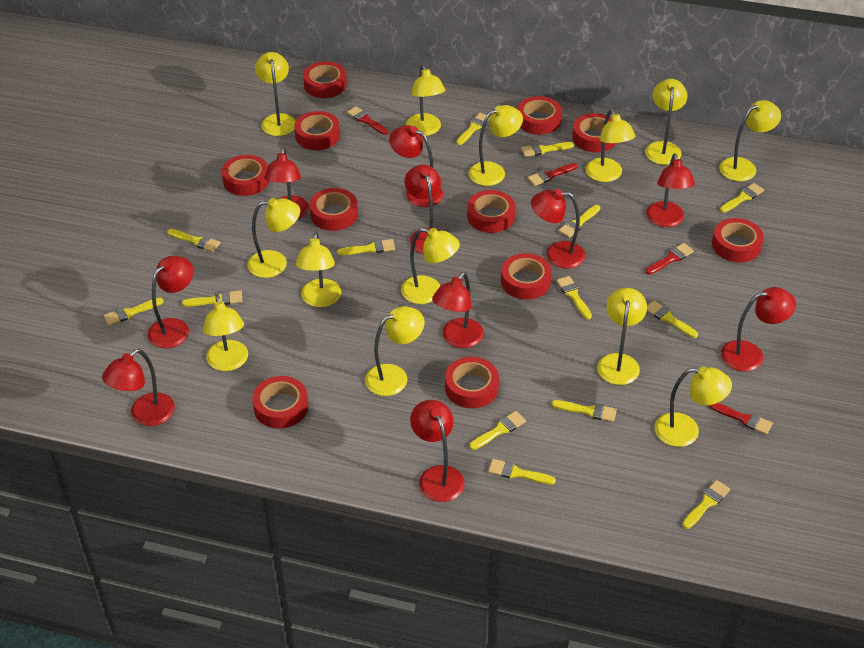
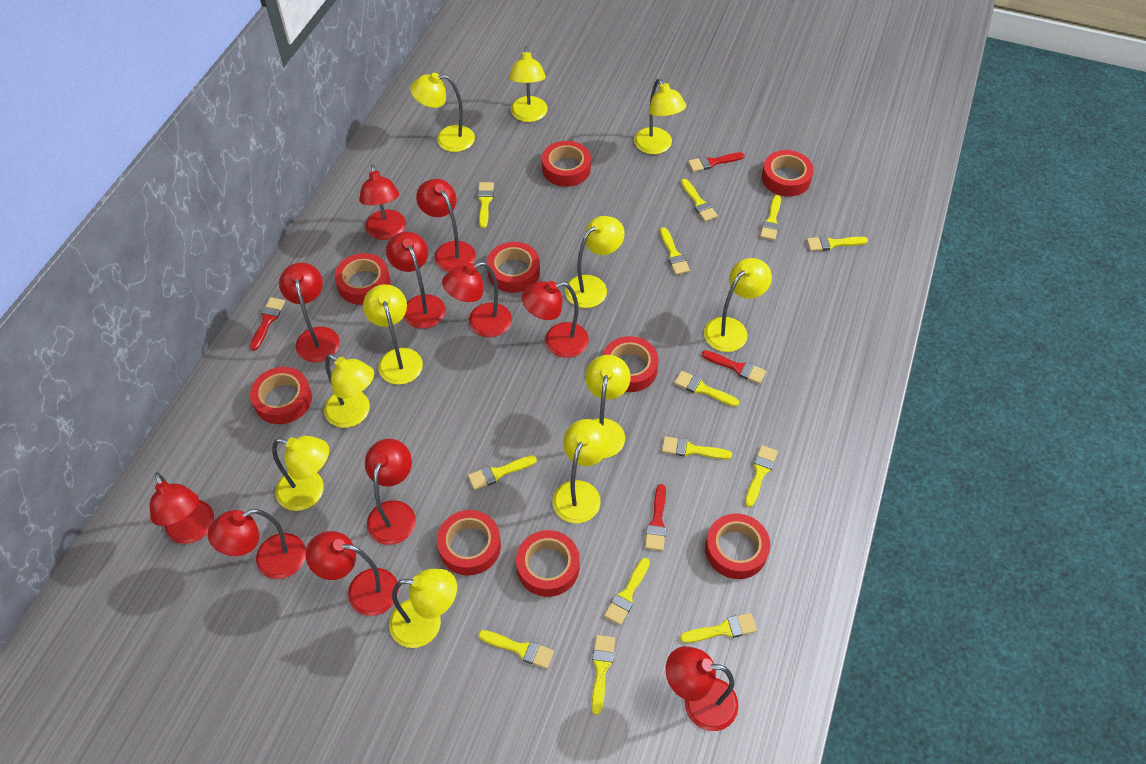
red lamp: [102,349,175,426] [148,256,193,348] [264,148,309,220] [389,125,443,207] [404,164,441,254] [410,400,465,502] [432,272,484,348] [531,189,586,269] [646,153,695,227] [721,287,796,371] = 10 -> [150,473,214,544] [208,509,306,579] [279,262,340,362] [306,531,399,616] [359,164,406,240] [365,439,416,545] [386,231,446,329] [416,179,476,272] [442,262,512,337] [522,281,589,358] [666,646,739,731] = 11
red tape: [222,155,269,196] [252,376,308,429] [294,111,340,150] [303,61,347,98] [310,188,358,231] [445,357,499,408] [467,190,515,233] [501,253,552,299] [517,96,562,135] [572,113,616,153] [712,218,764,262] = 11 -> [250,367,312,424] [335,253,391,305] [437,510,501,575] [487,242,540,293] [516,530,580,597] [542,141,591,187] [603,336,659,392] [705,513,770,579] [762,150,814,197] = 9
yellow brush: [104,298,164,326] [167,229,220,252] [182,290,242,307] [337,239,395,255] [456,113,490,145] [469,411,526,450] [488,459,556,485] [521,142,574,157] [552,400,617,422] [556,276,592,319] [558,205,600,238] [647,300,698,338] [682,480,730,529] [720,183,764,213] = 14 -> [468,455,537,490] [477,182,494,228] [478,630,554,669] [591,635,615,715] [604,558,650,625] [660,227,690,275] [662,436,732,460] [674,371,739,407] [680,613,757,643] [681,179,718,222] [745,445,778,507] [760,195,781,240] [807,236,868,251] = 13
yellow lamp: [203,295,248,371] [247,198,300,278] [255,52,296,136] [296,232,341,307] [365,306,424,396] [401,228,460,304] [406,65,445,136] [468,105,523,186] [586,110,635,182] [597,288,647,385] [645,79,688,165] [655,367,732,447] [719,100,781,181] = 13 -> [272,436,329,511] [324,354,374,428] [363,284,423,385] [389,569,457,648] [410,73,475,152] [509,47,548,122] [553,419,610,523] [565,216,625,308] [585,355,631,458] [634,79,686,154] [704,258,772,352] = 11

